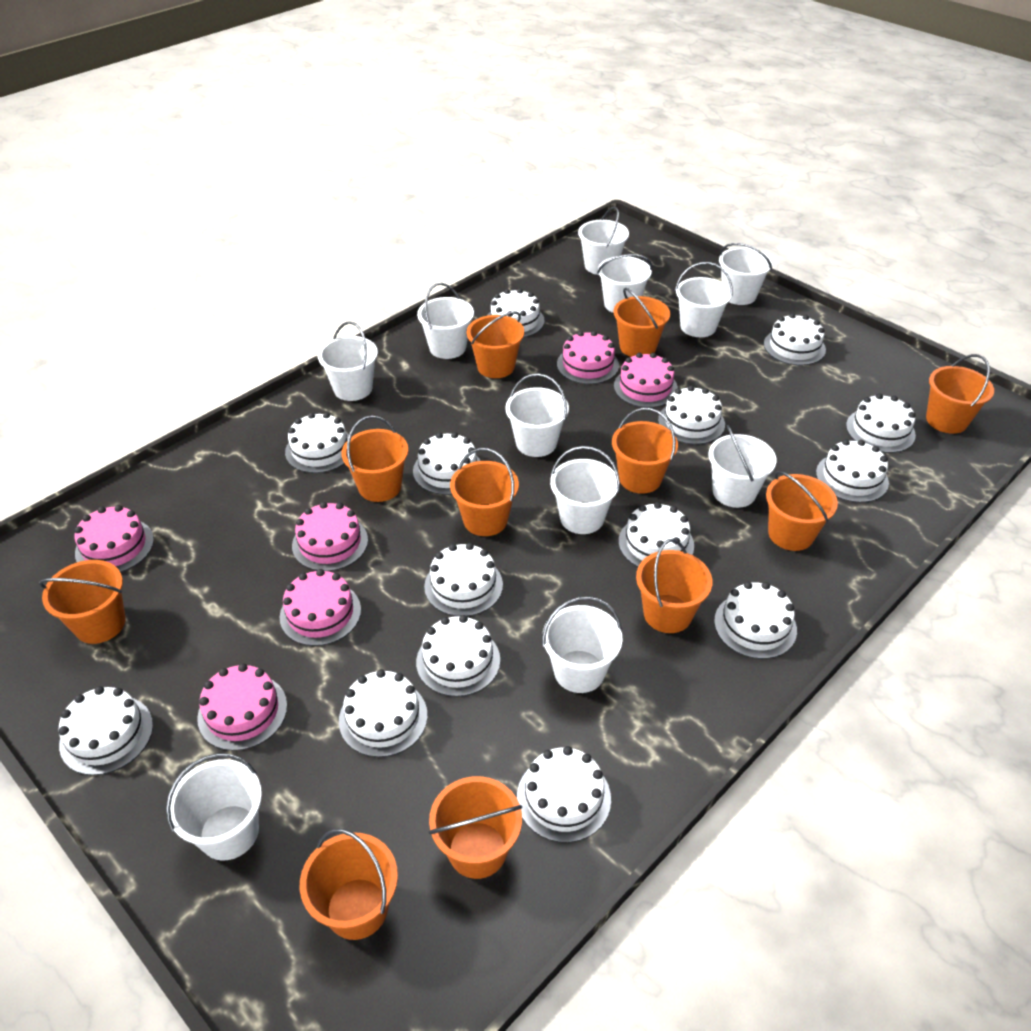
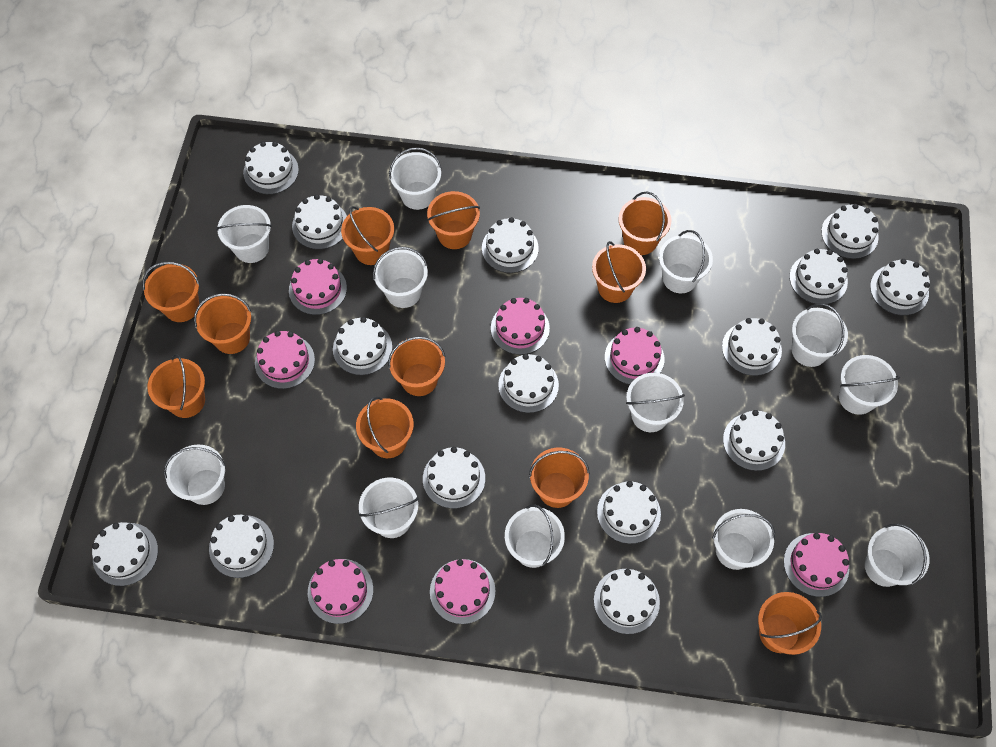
pink cake: [74,505,154,573] [197,663,287,751] [280,569,361,646] [292,502,368,571] [557,331,619,384] [614,353,678,408] = 6 -> [255,331,315,389] [289,259,347,315] [308,559,373,624] [430,559,495,624] [491,298,550,355] [605,327,664,385] [784,533,849,597] = 7
white bucket: [166,753,262,861] [318,321,378,401] [417,283,474,359] [505,373,569,457] [542,596,623,693] [550,446,620,534] [578,207,629,275] [597,254,653,313] [675,262,733,337] [709,425,777,508] [719,243,773,305] = 11 -> [164,444,226,505] [216,205,272,263] [358,478,419,538] [373,247,428,308] [389,147,442,210] [505,505,565,568] [626,373,685,432] [659,230,713,293] [712,509,775,570] [792,303,848,367] [839,355,900,415] [865,524,930,587] = 12
white cake: [59,686,153,775] [285,412,349,473] [339,669,428,757] [413,432,481,495] [416,615,500,697] [424,543,503,616] [487,289,545,338] [517,746,611,843] [619,502,694,567] [658,386,725,444] [714,582,797,659] [764,313,826,366] [816,439,889,503] [846,393,916,453] = 14 -> [92,522,158,586] [209,515,274,578] [243,142,299,194] [292,194,347,249] [333,317,392,375] [423,447,485,509] [482,217,539,273] [498,354,559,413] [594,569,660,634] [597,481,661,544] [722,318,782,376] [723,410,785,471] [789,249,848,304] [821,204,879,259] [870,259,930,315] = 15

